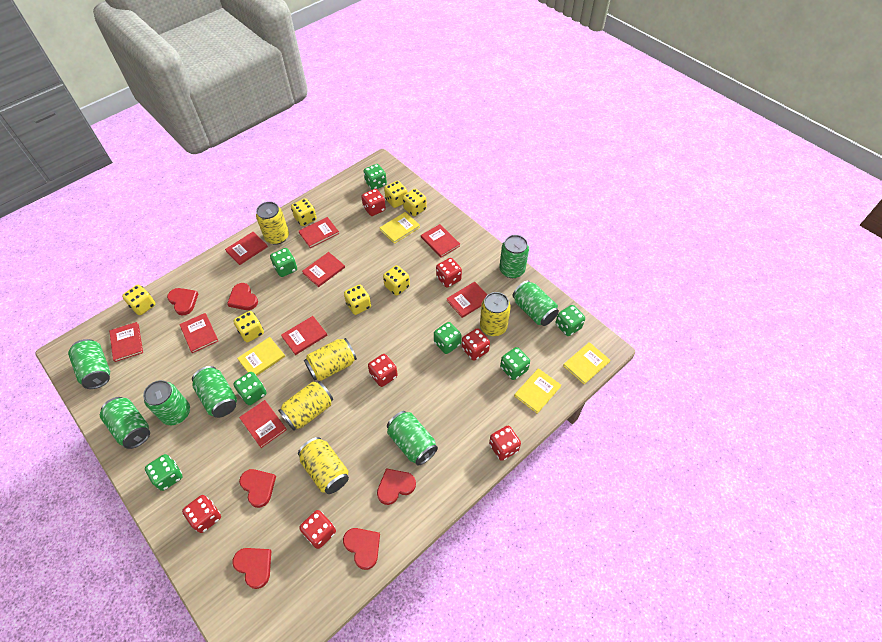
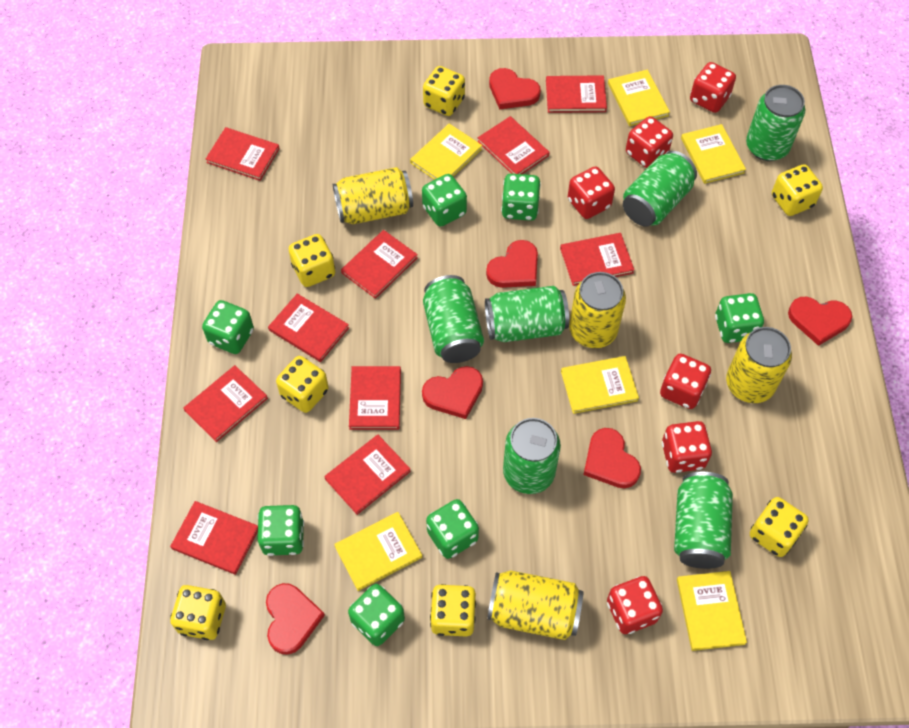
green can: [68,339,110,389] [100,397,150,449] [143,380,190,425] [192,366,237,418] [387,411,438,466] [499,235,529,278] [513,281,559,326] = 7 -> [423,275,484,363] [485,286,569,342] [503,418,561,494] [623,151,697,227] [674,472,733,569] [746,85,805,161] = 6
red book: [109,322,143,362] [180,313,218,353] [225,232,268,265] [239,400,287,448] [281,316,327,355] [299,217,339,248] [302,252,345,287] [421,224,460,257] [447,282,487,318] = 9 -> [170,501,258,575] [183,365,268,442] [206,127,280,181] [268,293,349,362] [324,435,411,515] [341,230,418,299] [349,366,401,430] [477,116,550,174] [546,75,607,113] [560,233,634,286] = 10
red dice: [182,495,221,533] [299,510,336,549] [361,189,386,216] [368,354,398,387] [436,258,462,288] [462,328,490,361] [489,426,521,461] = 7 -> [568,166,615,219] [607,576,663,634] [626,116,673,168] [660,354,711,409] [662,421,712,473] [690,62,736,113] = 6
yellow book: [237,337,285,376] [380,212,420,244] [514,368,561,414] [563,342,610,384] = 4 -> [334,512,423,591] [410,124,482,180] [561,356,639,414] [608,70,670,126] [677,571,747,651] [681,124,746,184] = 6
yellow can: [256,202,289,245] [278,381,333,430] [298,437,349,494] [304,338,357,381] [480,292,511,336] = 5 -> [333,167,413,224] [487,570,584,640] [569,272,626,348] [726,327,792,403] = 4

